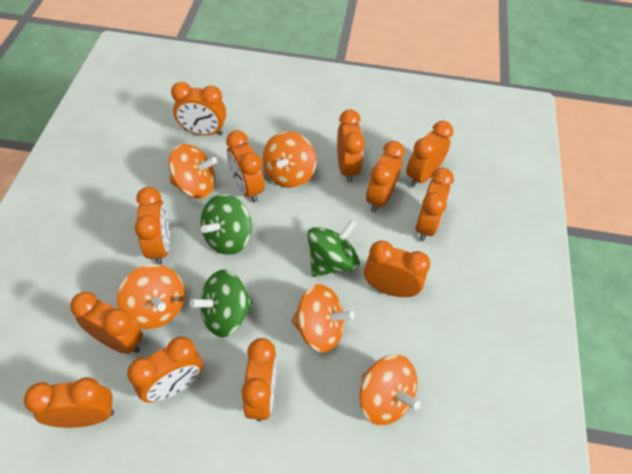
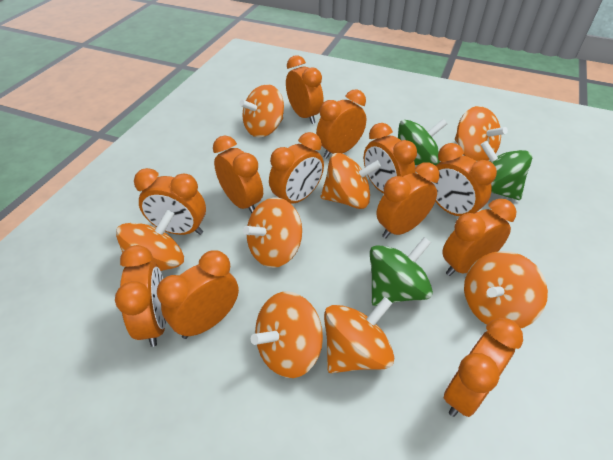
orange spinning top: [117,264,185,329] [169,144,217,199] [262,131,316,188] [292,284,354,353] [359,355,420,425] = 5 -> [116,210,184,271] [240,84,284,137] [243,198,302,268] [251,291,323,378] [321,153,381,209] [324,297,394,373] [455,106,508,161] [464,251,548,329] = 8

